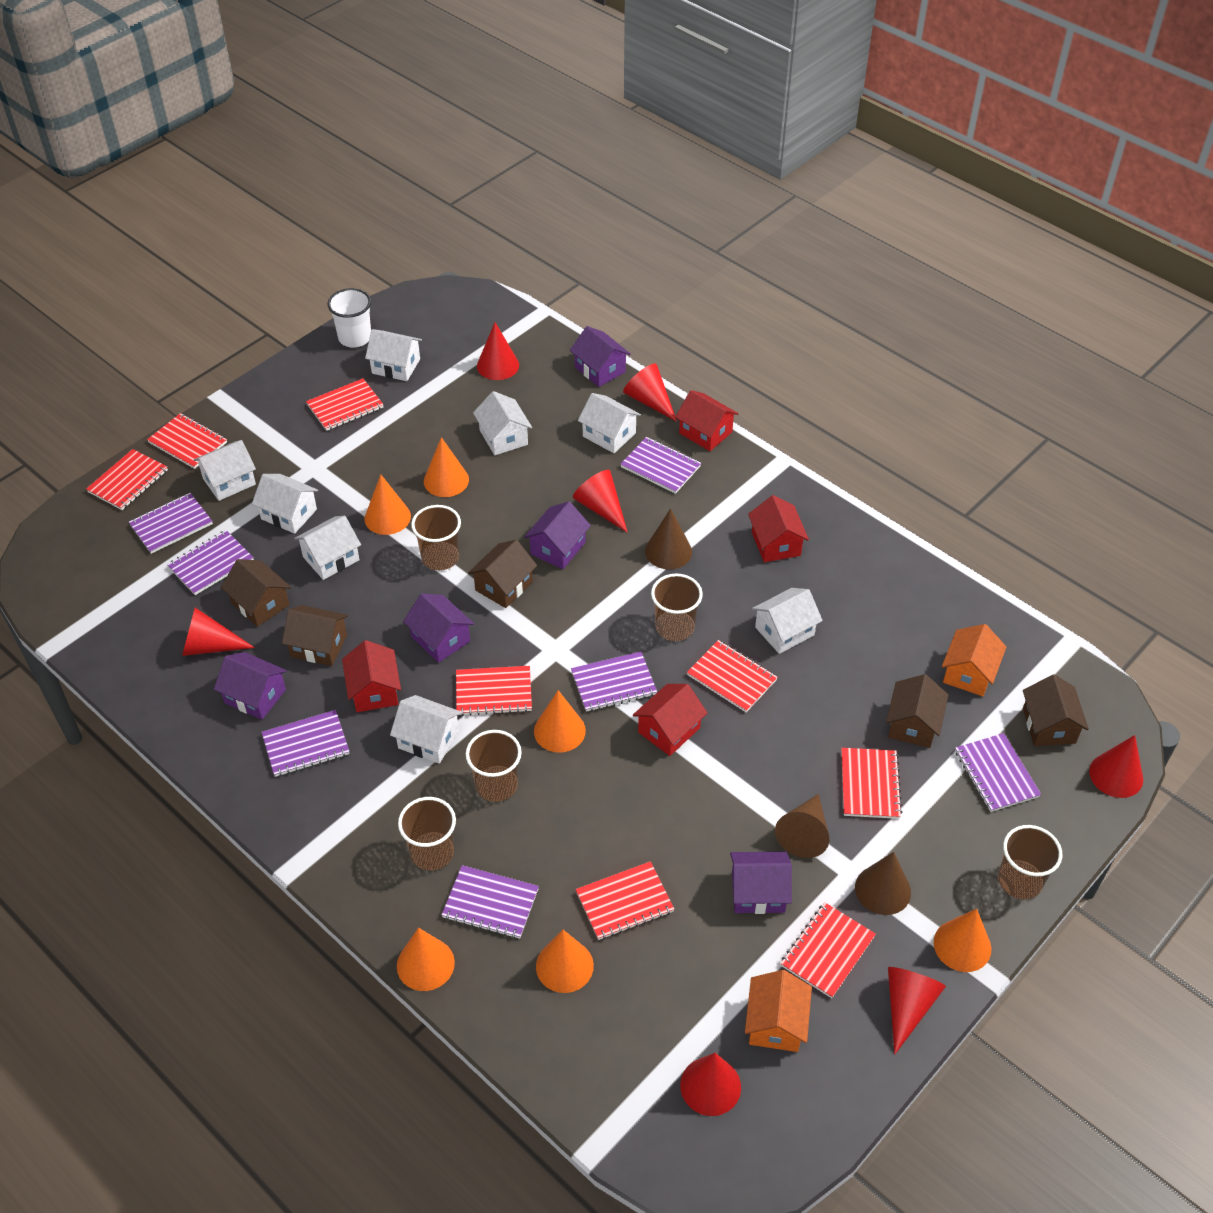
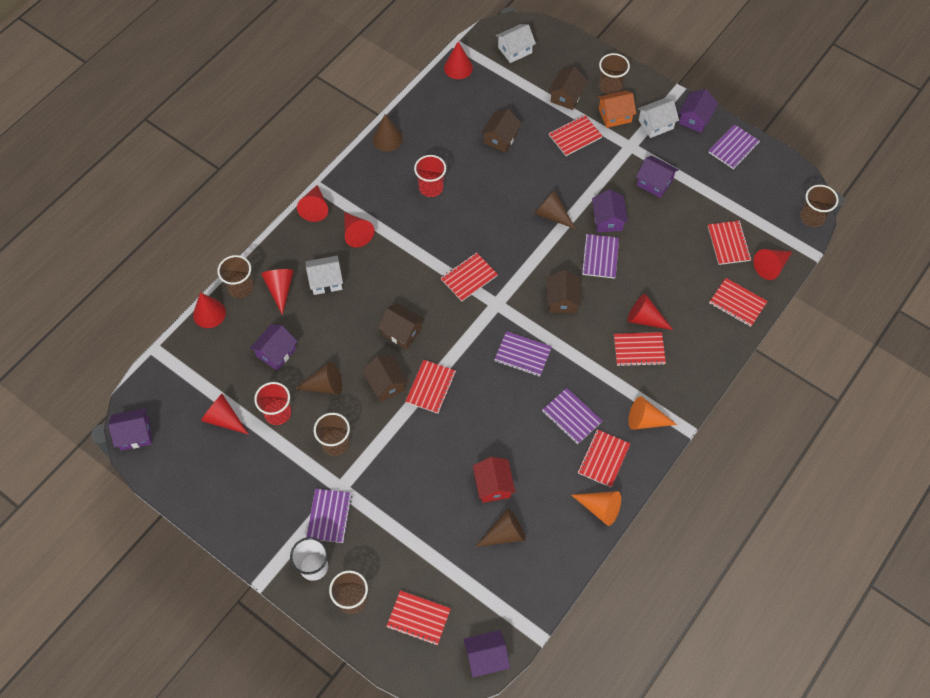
brown cone: [645,509,692,569] [775,794,829,858] [855,852,911,915] = 3 -> [295,362,342,395] [373,114,403,152] [475,508,526,547] [534,190,575,229] = 4
orange cone: [364,475,411,535] [397,928,455,991] [424,437,469,497] [534,690,586,753] [536,930,594,993] [934,909,991,972] = 6 -> [571,491,621,526] [628,396,677,430] = 2
orange house: [745,970,812,1052] [942,624,1006,696] = 2 -> [598,91,636,128] = 1
purple house: [214,652,287,720] [403,593,474,663] [524,502,591,569] [570,326,631,387] [730,852,792,914] = 5 -> [108,408,152,451] [250,324,298,371] [463,630,510,678] [592,189,628,232] [636,156,678,198] [678,89,718,133] = 6
purple notebook: [129,493,213,554] [167,530,254,595] [262,710,350,777] [442,865,539,939] [571,651,657,712] [620,437,701,494] [955,733,1041,812] = 7 -> [306,489,352,543] [494,331,552,377] [542,388,602,444] [581,234,619,279] [708,124,760,169] = 5
red cone: [182,608,255,656] [477,322,519,380] [573,470,628,533] [623,363,677,422] [680,1053,741,1116] [888,967,946,1054] [1089,735,1143,798] = 7 -> [193,292,226,328] [201,394,249,435] [261,269,294,315] [297,185,328,222] [344,212,375,248] [444,41,473,79] [627,294,673,330] [753,249,792,280] = 8
red cup: none = 0 -> [254,382,291,425] [414,155,446,197] = 2
red house: [342,640,401,712] [633,684,707,756] [675,390,739,451] [748,495,809,562] = 4 -> [473,457,515,503] = 1
white house: [194,440,256,501] [252,474,318,534] [294,516,361,580] [365,329,422,381] [390,695,462,764] [473,391,532,455] [578,393,641,453] [752,588,823,654] = 8 -> [305,256,343,295] [496,24,536,63] [638,98,679,138] = 3

